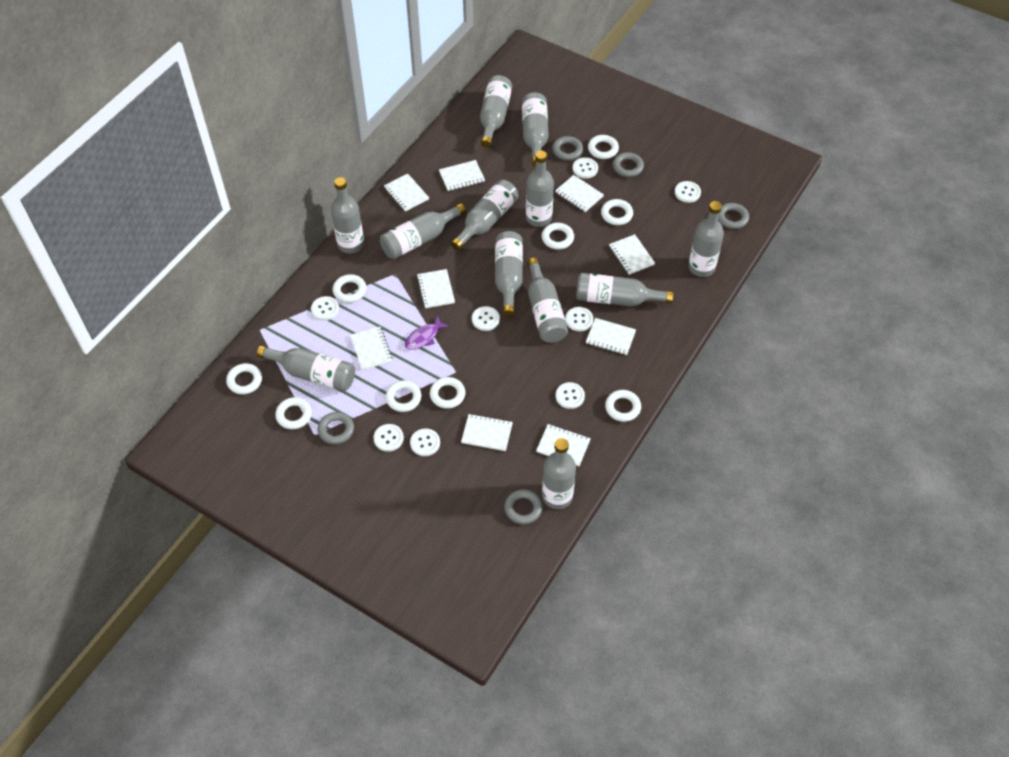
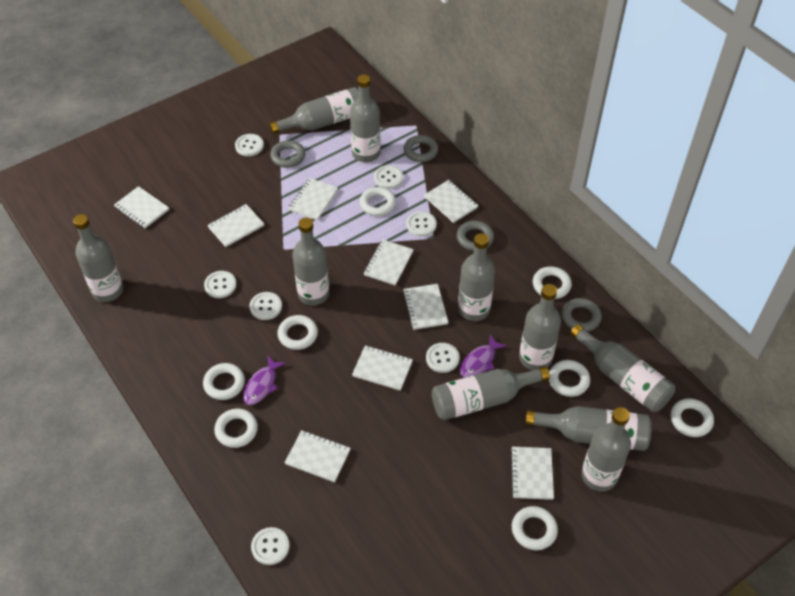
grey bottle: [257,345,355,392] [331,177,364,253] [380,203,466,259] [451,180,518,250] [480,75,512,148] [495,231,523,317] [522,93,549,167] [526,150,554,227] [527,258,568,343] [542,438,576,509] [576,273,674,307] [688,201,724,277] = 12 -> [73,214,124,302] [269,87,359,134] [292,217,329,305] [350,74,381,162] [432,366,550,420] [458,233,495,321] [519,284,561,370] [525,406,652,451] [570,324,675,412] [581,407,631,492] = 10
grey ring: [317,412,354,445] [504,489,542,524] [552,136,583,161] [613,152,644,177] [718,203,749,229] = 5 -> [270,140,306,168] [404,135,438,162] [457,221,494,251] [562,298,602,332] = 4
purple fish: [405,316,449,350] = 1 -> [243,355,286,405] [460,335,507,378] = 2
white button: [311,296,339,321] [373,424,404,452] [410,428,440,456] [472,306,500,331] [555,382,585,409] [565,307,593,332] [573,157,598,179] [675,181,701,203] = 8 -> [204,271,236,298] [235,134,264,156] [250,292,282,320] [251,527,289,565] [374,165,403,189] [406,211,437,237] [426,343,460,373] = 7
white ring: [226,363,262,395] [275,397,312,429] [333,274,366,303] [385,380,422,412] [430,377,465,409] [542,223,574,250] [588,135,619,159] [601,199,633,225] [605,390,641,422] = 9 -> [203,363,245,400] [214,409,258,448] [277,315,318,350] [360,187,396,216] [512,506,558,550] [533,266,572,299] [549,360,590,397] [671,398,714,437] = 8

